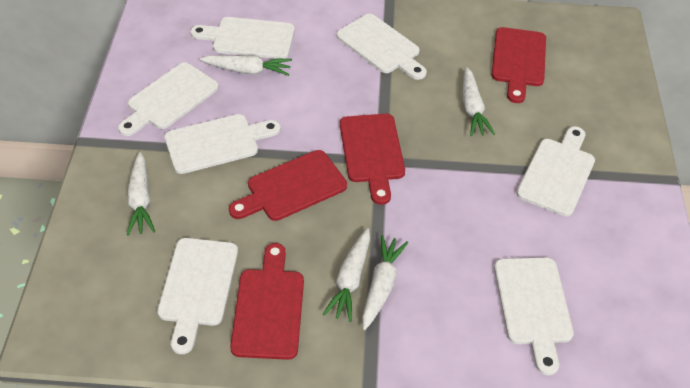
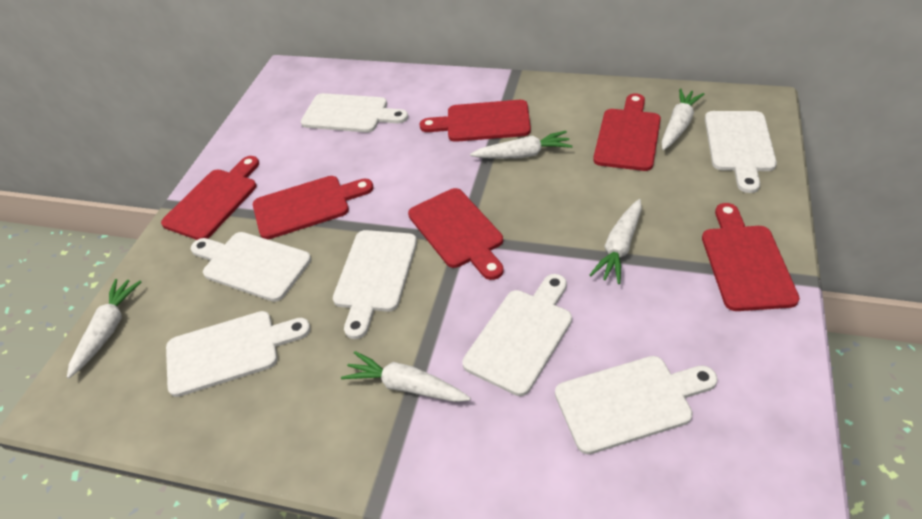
red cutting board: [229,150,347,221] [230,243,304,360] [340,114,405,205] [491,27,546,103] = 4 -> [161,156,259,240] [253,176,373,239] [408,188,504,280] [420,100,531,142] [593,94,661,171] [702,203,800,311] = 6

